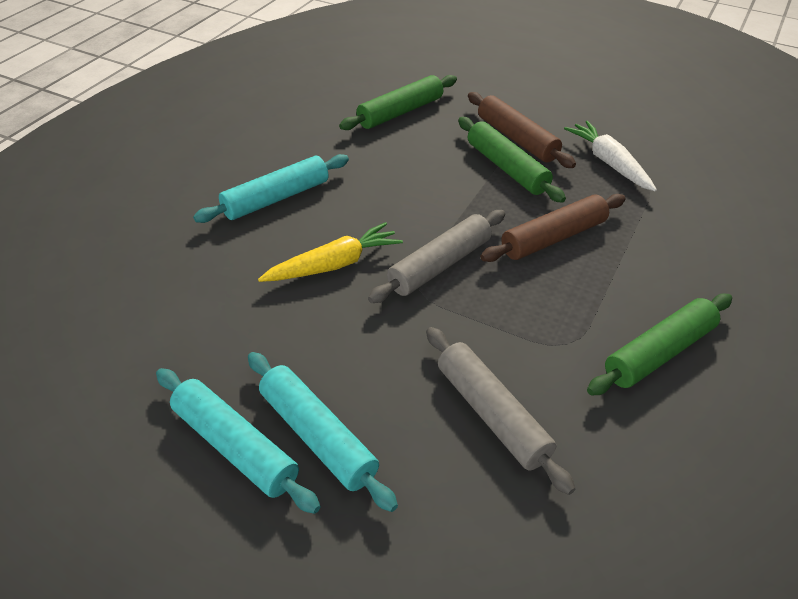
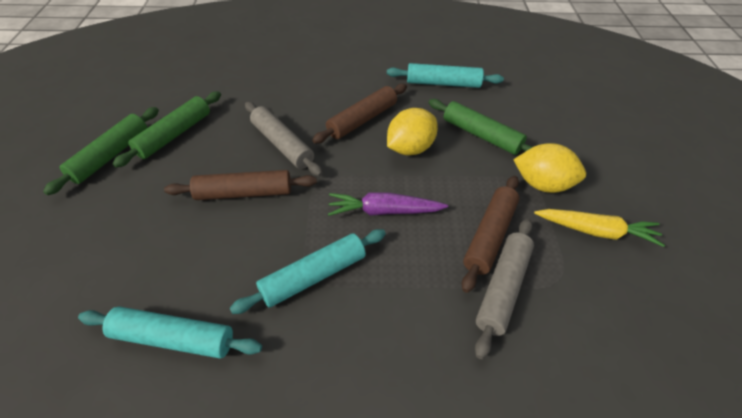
brown rolling pin: [468,92,576,168] [480,194,626,262] = 2 -> [164,170,317,200] [312,84,407,144] [462,176,519,293] = 3
purple carrot: none = 0 -> [328,192,448,216] = 1
white carrot: [564,121,657,191] = 1 -> none = 0
yellow lemon: none = 0 -> [387,108,438,155] [513,143,586,193] = 2

